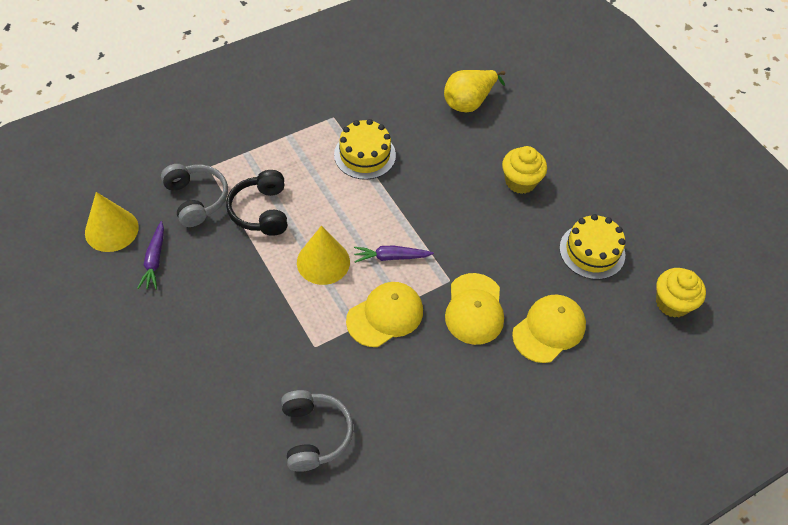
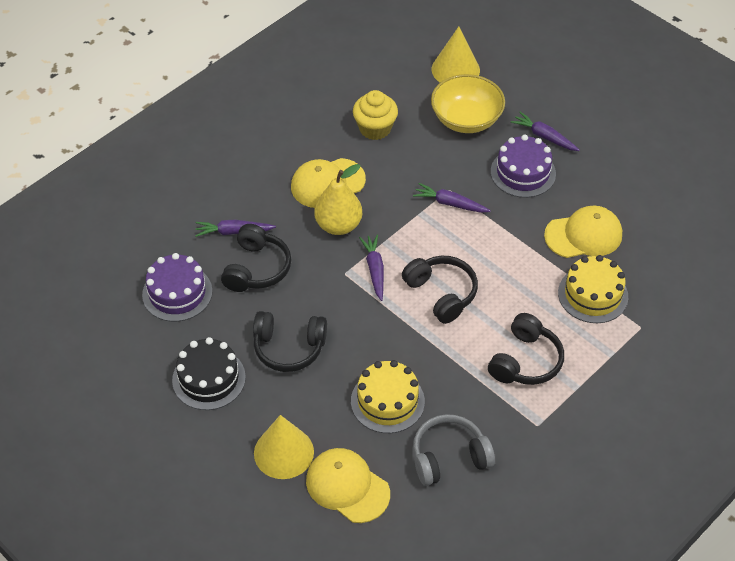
black cake: none = 0 -> [172,337,246,410] = 1
black headphones: [226,170,287,236] = 1 -> [221,224,291,292] [253,311,327,372] [402,256,478,324] [488,313,564,385] = 4
grey headphones: [161,164,228,227] [281,390,353,472] = 2 -> [413,414,495,486] = 1
purple cake: none = 0 -> [142,253,212,322] [491,135,556,198] = 2
purple carrot: [137,221,164,290] [354,245,434,263] = 2 -> [195,220,276,237] [359,235,384,301] [413,183,491,213] [511,112,580,151] = 4
yellow bowl: none = 0 -> [431,74,505,133] = 1
yellow cupcake: [502,146,547,194] [656,268,706,318] = 2 -> [353,90,398,140] = 1

